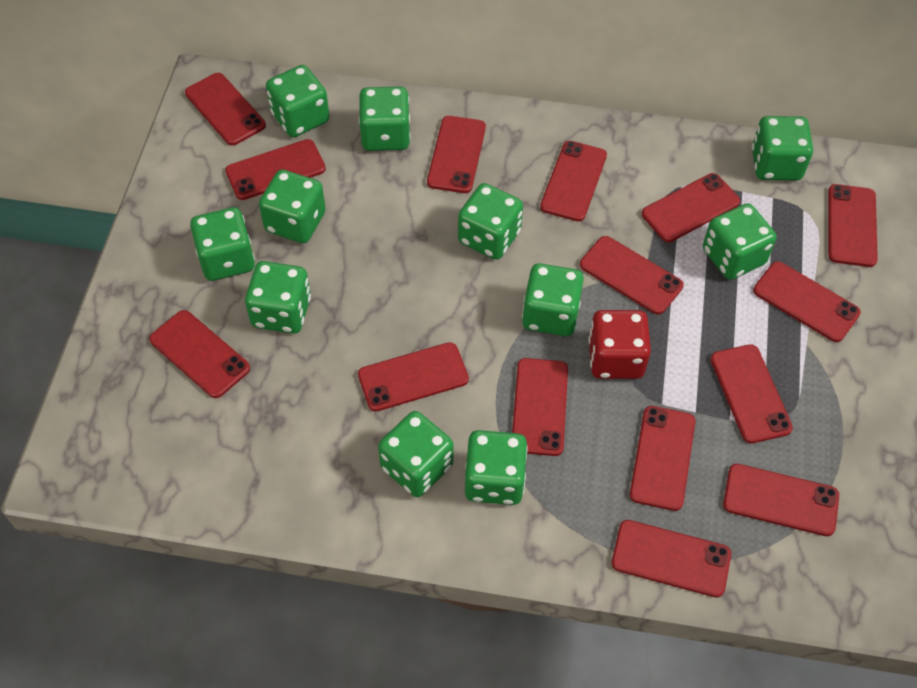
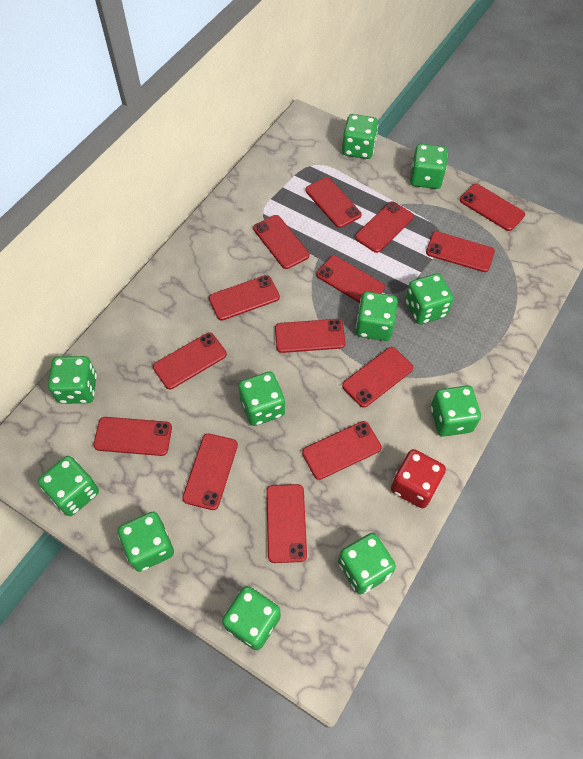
red phone: [149,310,250,398] [185,73,266,145] [225,139,326,200] [358,342,469,412] [427,116,486,193] [512,358,568,456] [540,141,607,221] [580,236,684,314] [612,520,731,598] [630,406,695,511] [642,173,740,242] [710,344,793,444] [723,464,839,536] [753,261,861,342] [828,184,878,267] = 15 -> [93,417,172,456] [153,333,227,389] [182,434,238,510] [209,275,280,321] [253,215,309,269] [266,484,307,563] [275,319,346,353] [302,421,382,480] [305,177,361,228] [317,256,385,303] [342,347,413,408] [355,201,414,253] [426,232,495,272] [460,184,525,231] = 14

